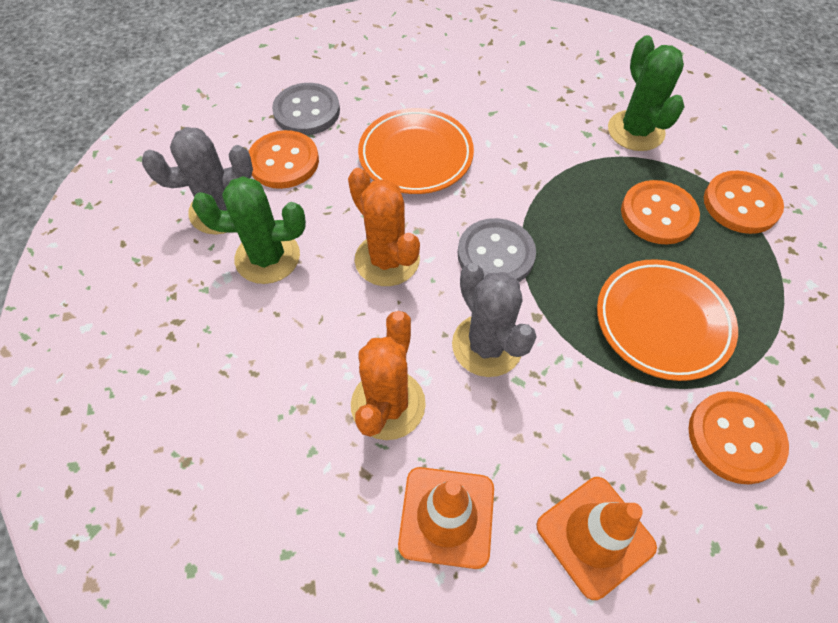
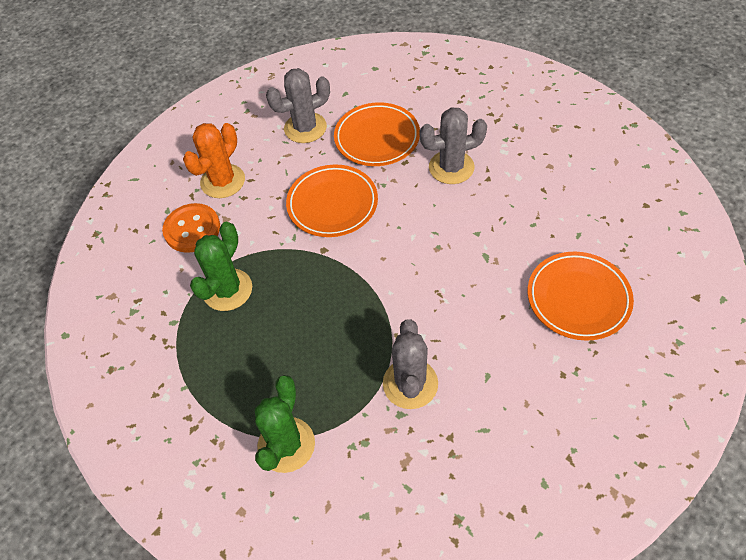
grey button: [272,83,340,135] [458,218,536,282] = 2 -> none = 0
grey cactus: [142,127,253,234] [452,263,537,377] = 2 -> [266,68,330,143] [383,319,438,409] [419,107,487,184] = 3
orange button: [249,130,319,189] [621,180,700,244] [688,391,789,485] [704,171,784,234] = 4 -> [162,203,220,253] = 1
orange cactus: [348,168,420,286] [351,311,426,440] = 2 -> [183,123,245,198] = 1
orange plate: [358,108,474,194] [597,259,738,381] = 2 -> [286,165,378,237] [334,102,420,166] [528,252,634,341] = 3
orange traffic cone: [398,467,494,569] [536,477,657,600] = 2 -> none = 0

